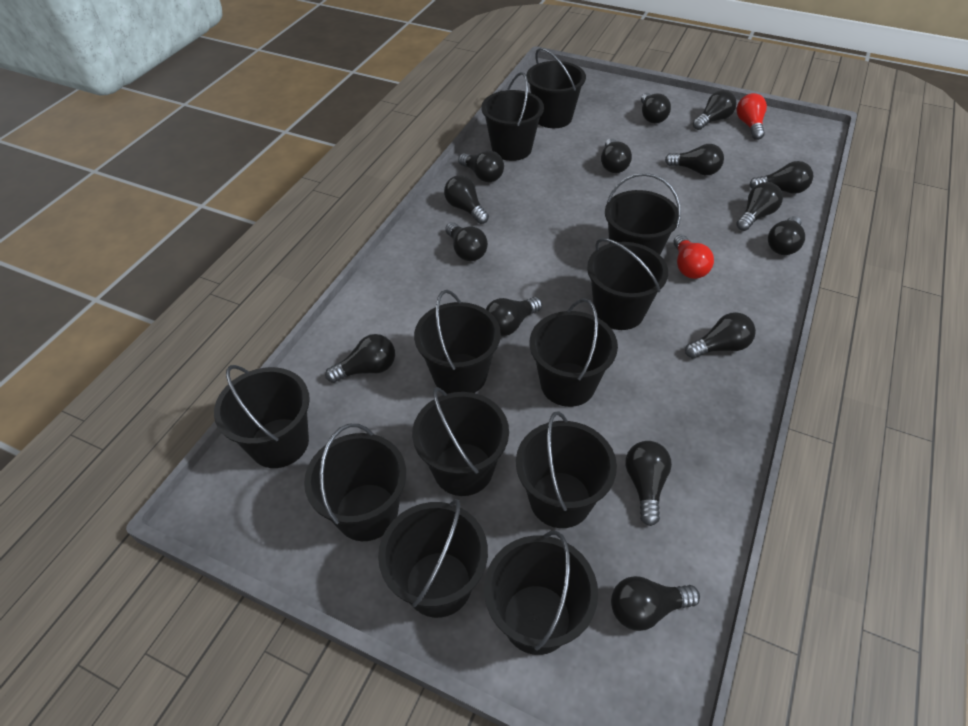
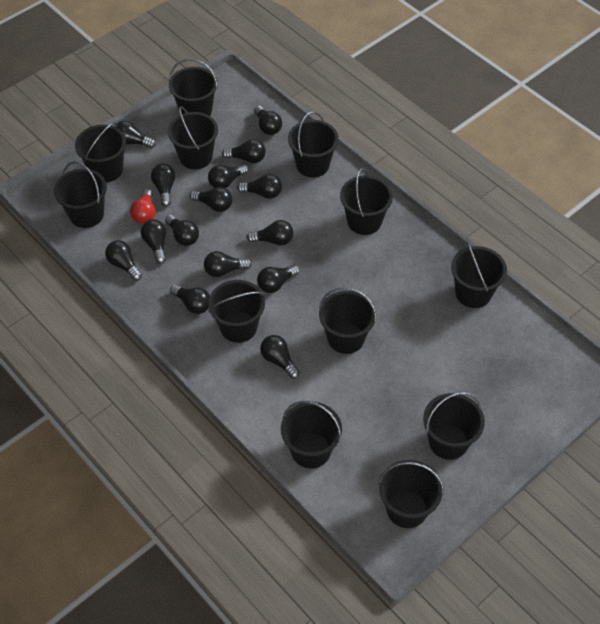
red light bulb: [674,235,714,279] [736,93,767,140] = 2 -> [130,189,155,224] = 1

